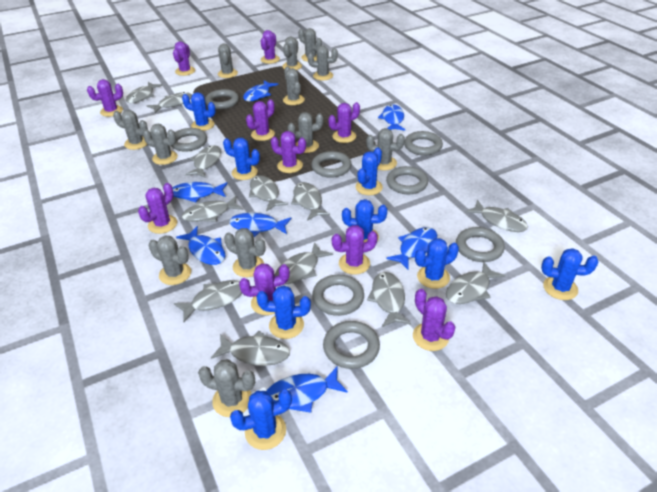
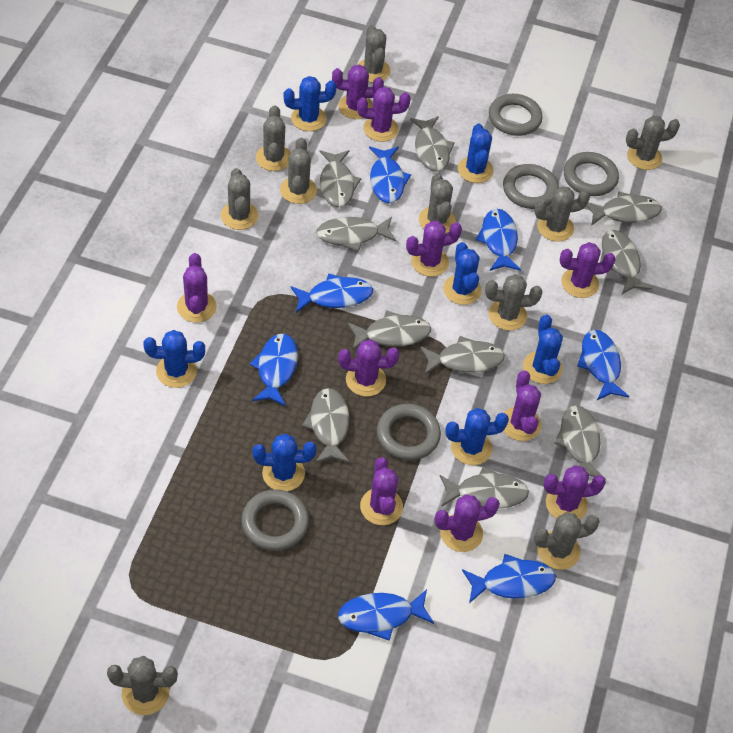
blue cactus: [182,92,216,131] [223,138,260,180] [230,389,292,450] [256,285,311,339] [342,199,387,242] [356,147,383,195] [415,238,459,289] [541,248,599,300] = 8 -> [143,330,205,388] [252,434,316,491] [283,76,336,131] [443,242,482,305] [445,408,509,465] [458,124,494,183] [523,315,563,384] = 7
grey cactus: [113,110,148,150] [143,124,178,165] [149,236,191,285] [198,359,255,417] [218,44,238,78] [224,228,266,277] [282,37,302,70] [283,66,305,105] [288,112,324,153] [298,28,322,62] [307,45,338,80] [366,128,405,170] = 12 -> [107,656,178,715] [221,168,258,230] [256,105,291,171] [280,138,317,204] [358,25,390,83] [419,174,456,234] [485,274,542,331] [534,186,590,242] [534,512,600,570] [626,116,680,170] = 10
grey fish: [126,82,163,103] [147,92,192,113] [174,280,242,322] [182,196,243,222] [185,145,221,178] [211,331,290,366] [249,175,288,212] [275,242,333,284] [291,182,330,221] [367,272,411,327] [446,262,505,304] [465,200,528,232] = 12 -> [302,388,350,463] [316,217,396,252] [319,150,361,208] [347,310,431,350] [410,116,455,172] [420,336,505,374] [440,466,529,509] [554,405,606,480] [586,191,662,226] [600,230,652,294] = 10
grey ring: [171,128,207,152] [205,89,239,109] [311,151,351,178] [312,275,364,316] [323,321,380,369] [386,166,428,194] [404,131,443,156] [456,227,505,262] = 8 -> [241,489,309,551] [377,404,441,460] [489,94,543,136] [503,164,559,209] [564,152,619,196] = 5

